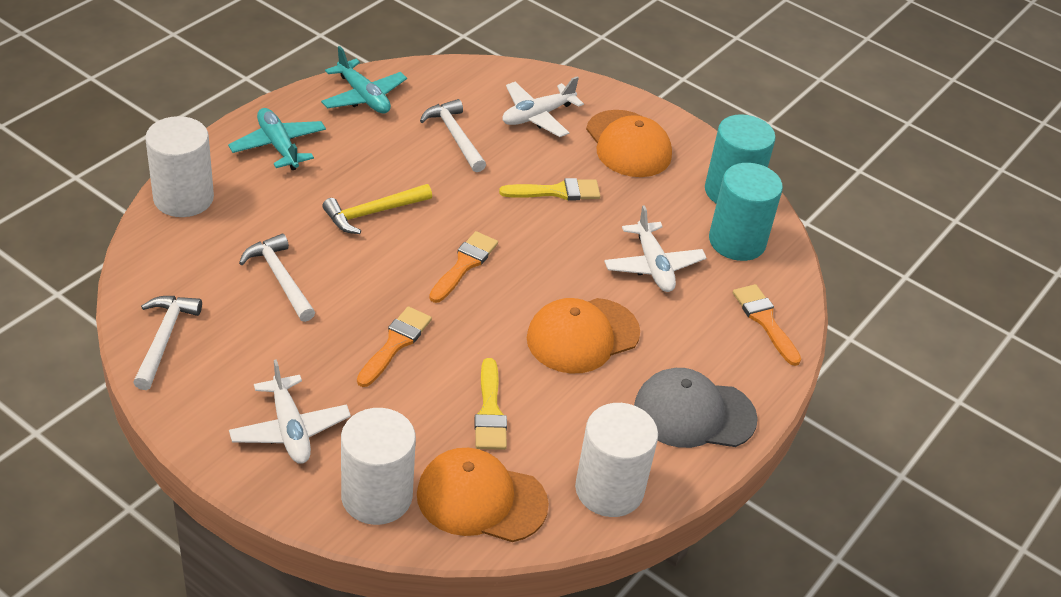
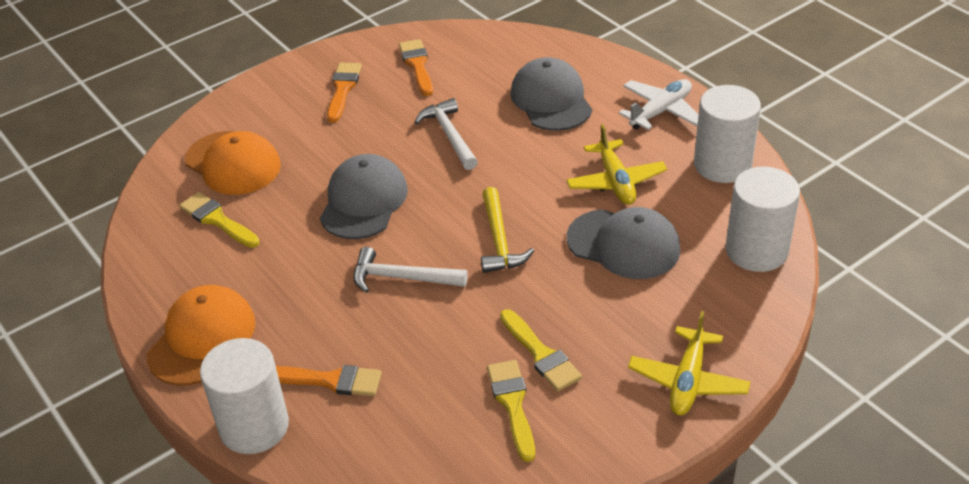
grey cap: [634,368,758,448] = 1 -> [320,154,408,239] [510,57,592,131] [567,207,680,279] = 3
orange cap: [417,448,549,542] [527,298,640,374] [586,110,672,177] = 3 -> [147,285,256,385] [185,131,281,195] = 2
turquoise cylinder: [705,114,776,204] [709,163,783,261] = 2 -> none = 0
turquoise plane: [228,108,326,170] [321,46,407,114] = 2 -> none = 0
white hammer: [133,296,202,390] [239,234,315,322] [420,99,486,172] = 3 -> [353,247,468,293] [414,98,478,170] = 2
white plane: [229,359,351,464] [503,76,584,137] [604,205,707,292] = 3 -> [619,79,699,130] = 1
yellow brush: [474,358,507,450] [499,178,600,200] = 2 -> [179,192,260,248] [487,360,535,462] [500,309,582,392] = 3
yellow plane: none = 0 -> [566,124,667,205] [628,311,750,416] = 2

